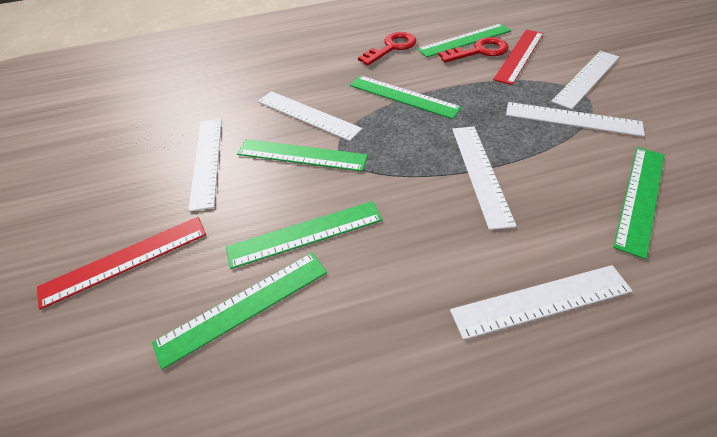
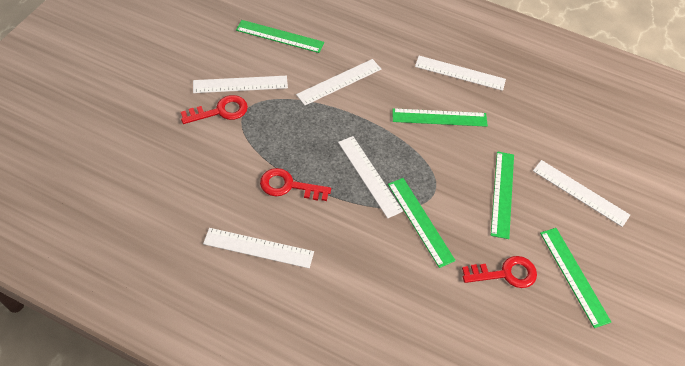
green ruler: [152,252,327,370] [226,201,383,269] [237,139,368,172] [350,75,462,119] [417,23,511,58] [613,147,664,259] = 6 -> [236,20,324,53] [388,178,456,268] [392,108,488,127] [491,151,514,239] [540,228,611,328] = 5
red key: [358,32,416,66] [439,37,509,63] = 2 -> [181,95,248,124] [260,168,331,201] [462,256,537,288] = 3
red ruler: [37,217,206,310] [493,30,544,85] = 2 -> none = 0

